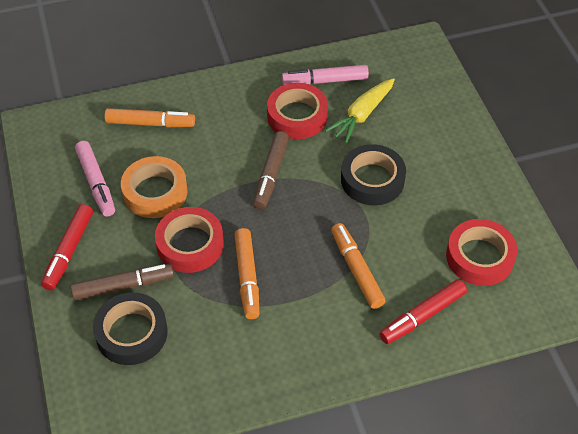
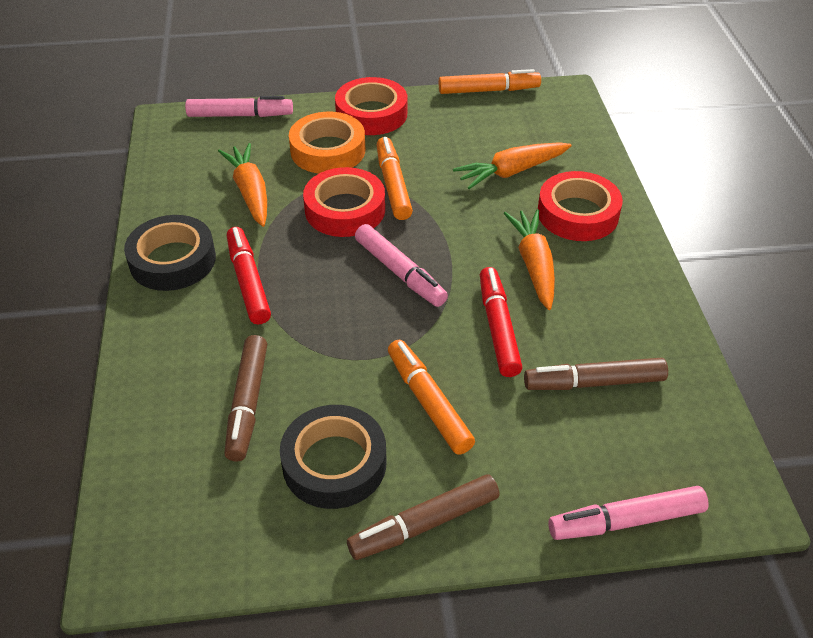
brown marker: [71,264,174,300] [253,131,289,209] = 2 -> [224,335,267,462] [347,474,499,560] [524,358,668,390] = 3
orange carrot: none = 0 -> [218,143,267,227] [453,142,572,189] [503,209,555,310] = 3
pink marker: [75,141,115,217] [282,65,369,85] = 2 -> [185,96,293,117] [355,224,448,307] [548,486,709,540] = 3
yellow carrot: [325,78,395,143] = 1 -> none = 0

